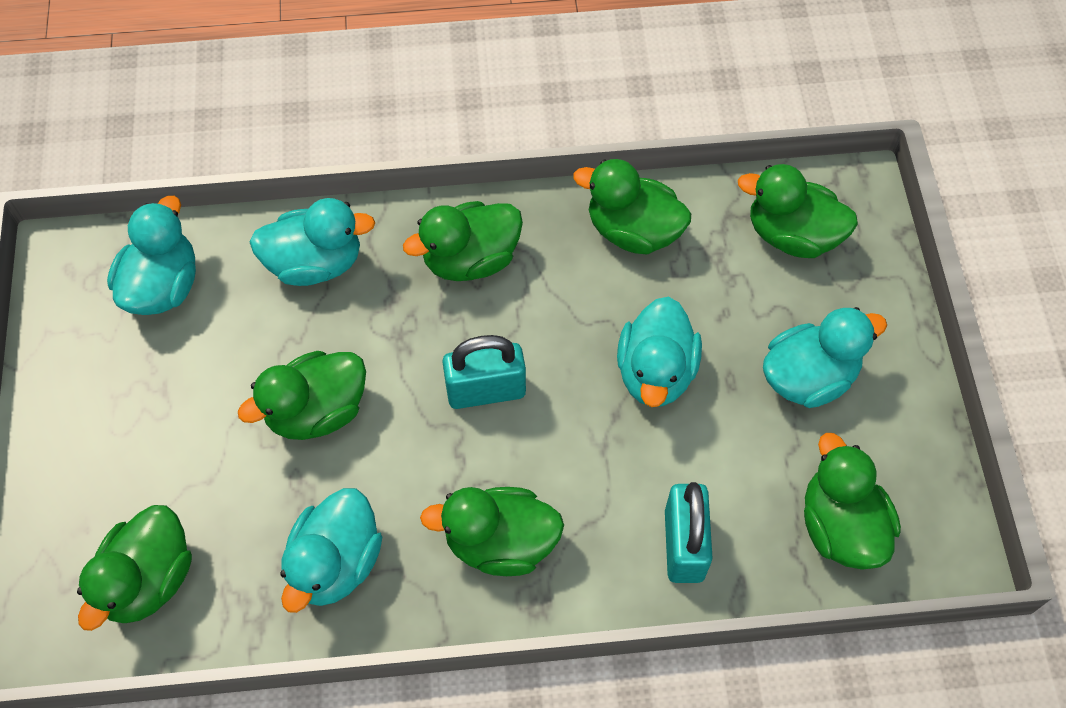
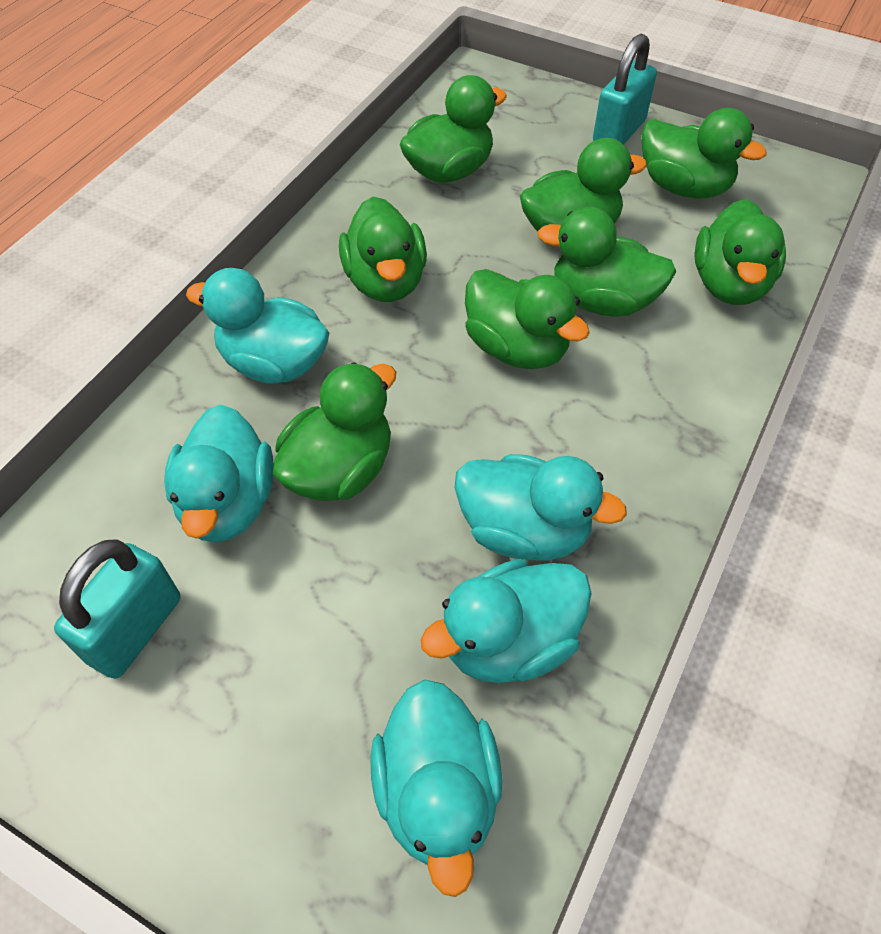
green duck: [77,505,192,631] [238,351,366,440] [403,201,523,281] [420,487,564,576] [573,159,691,255] [738,164,858,258] [804,433,901,570] = 7 -> [273,362,396,501] [339,196,427,302] [400,75,507,183] [465,269,590,369] [520,138,647,232] [537,207,676,317] [641,108,767,198] [694,199,786,305] = 8

